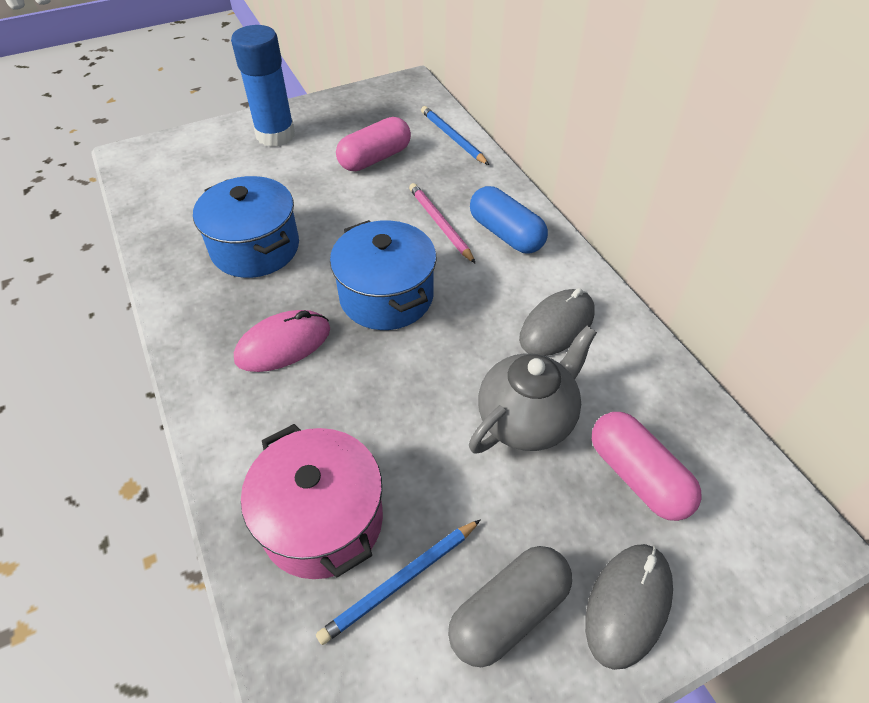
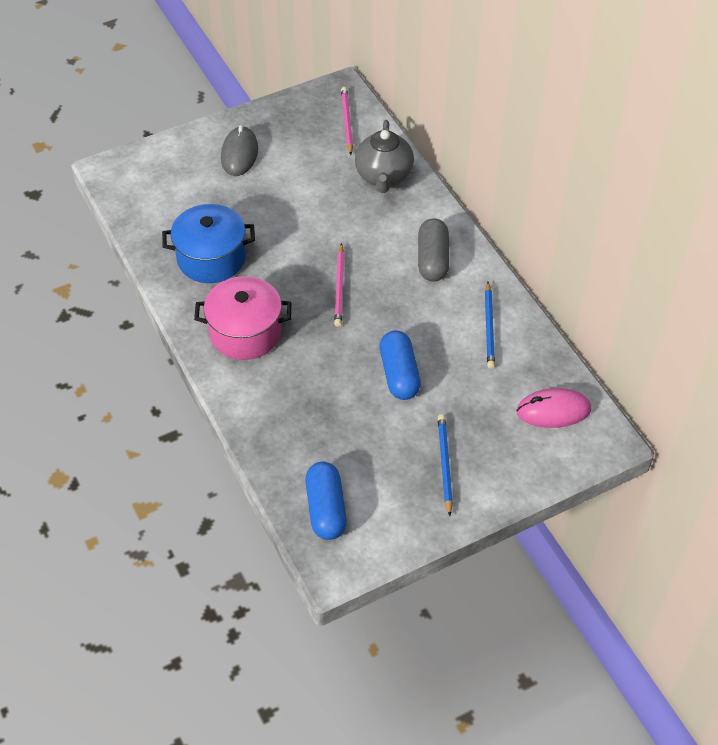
blue capsule: [470,186,548,254] = 1 -> [306,462,347,540] [380,330,421,400] = 2
blue glue stick: [231,25,295,147] = 1 -> none = 0
blue pot: [193,176,299,278] [330,220,436,330] = 2 -> [162,204,255,283] = 1
grey mouse: [519,288,595,356] [585,544,673,670] = 2 -> [221,125,258,176] = 1
pink capsule: [336,117,411,171] [592,412,701,521] = 2 -> none = 0
pink pencil: [409,183,476,264] = 1 -> [334,243,345,327] [341,87,353,155] = 2

